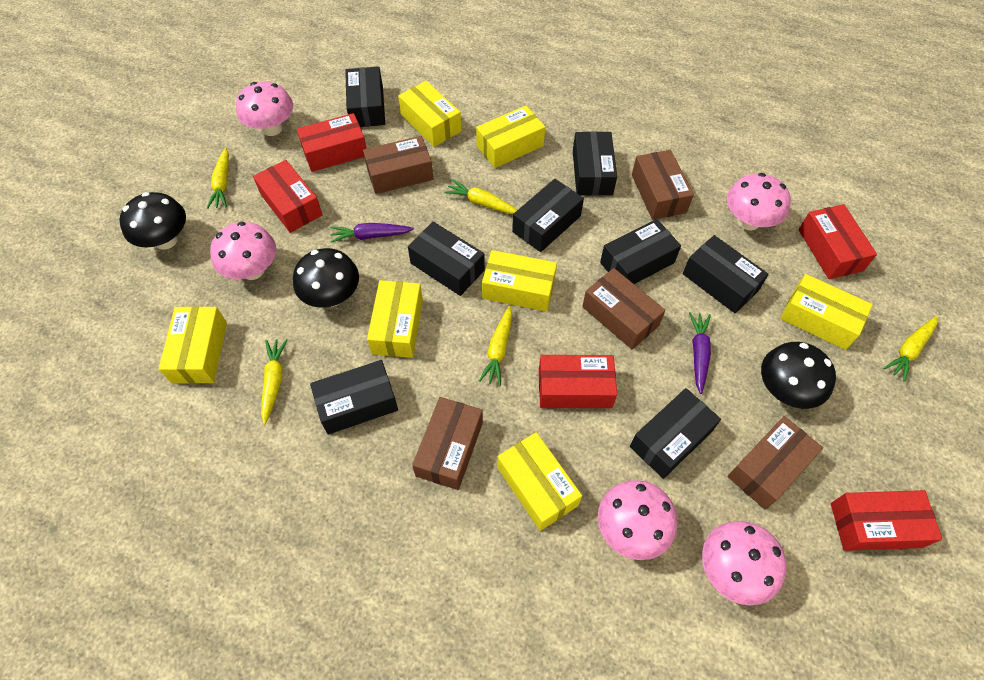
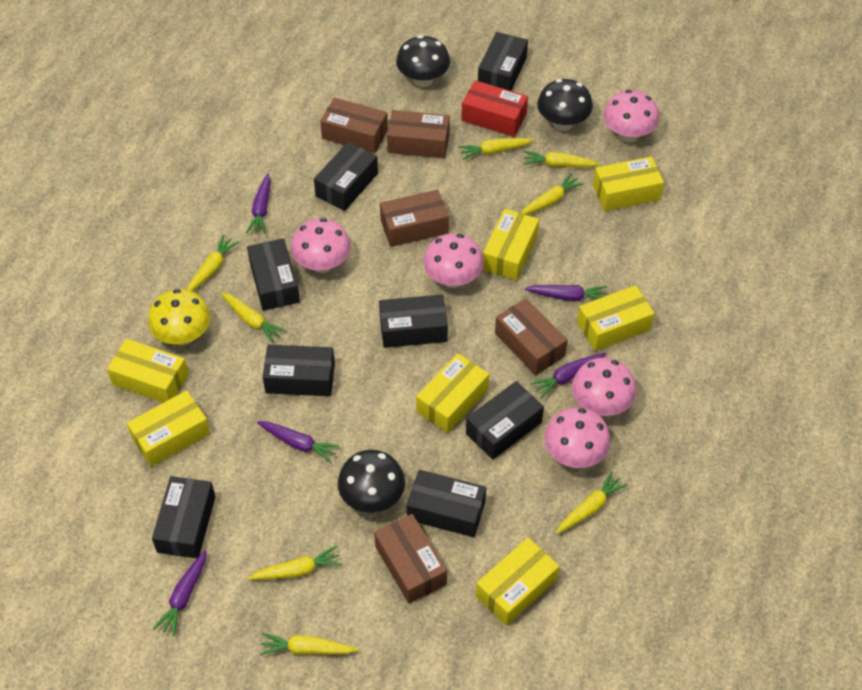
purple carrot: [330,223,414,243] [689,312,711,394] = 2 -> [153,550,207,636] [246,173,271,234] [257,421,340,463] [525,285,607,301] [530,353,606,398] = 5
red box: [253,160,323,233] [297,113,367,172] [539,355,617,408] [799,204,877,279] [831,490,942,551] = 5 -> [461,80,528,137] = 1
yellow carrot: [207,148,229,209] [261,339,288,424] [444,179,517,214] [479,306,512,386] [884,316,938,382] = 5 -> [187,235,239,292] [221,292,286,344] [248,546,342,580] [260,633,358,655] [458,138,534,160] [521,173,584,215] [523,151,600,167] [556,471,628,534] = 8
yellow mushroom: none = 0 -> [148,289,211,345] = 1

